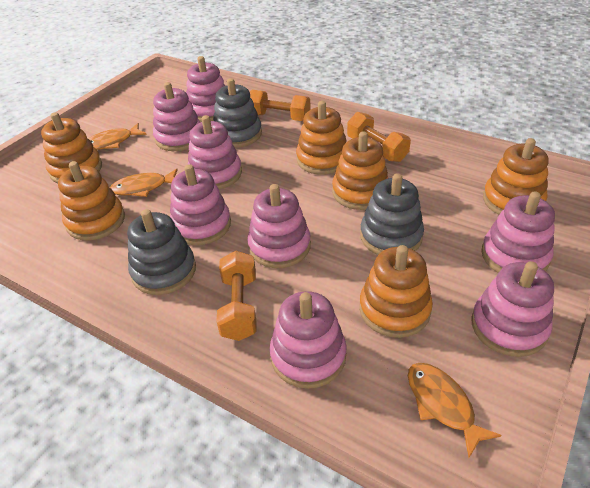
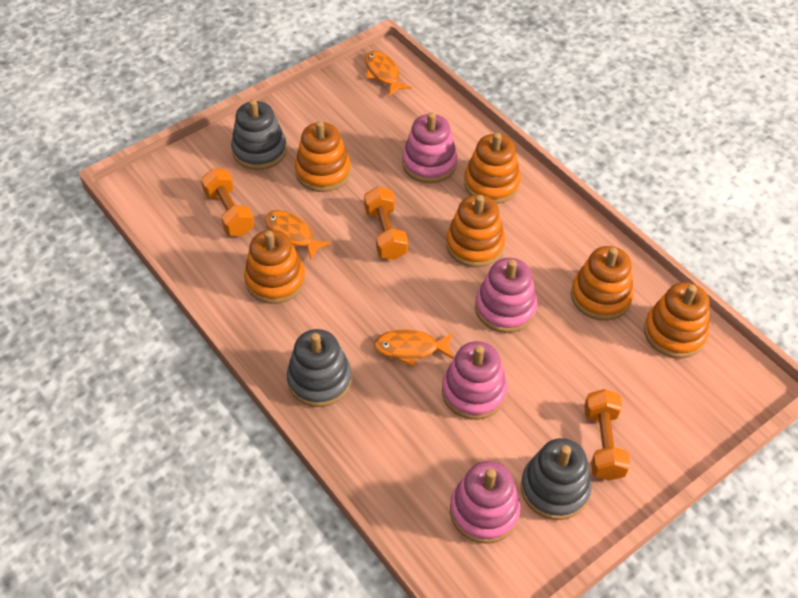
pink stacking toy: [153,82,201,151] [170,164,231,245] [186,56,225,122] [188,115,242,189] [247,184,311,268] [270,291,347,389] [471,261,554,357] [481,191,555,273] = 8 -> [402,112,458,183] [442,341,508,420] [450,461,521,544] [475,258,537,333] = 4

